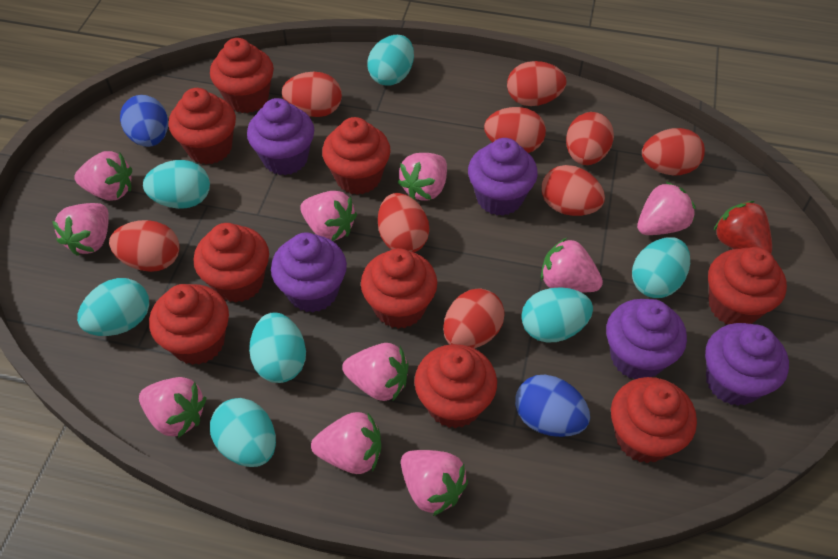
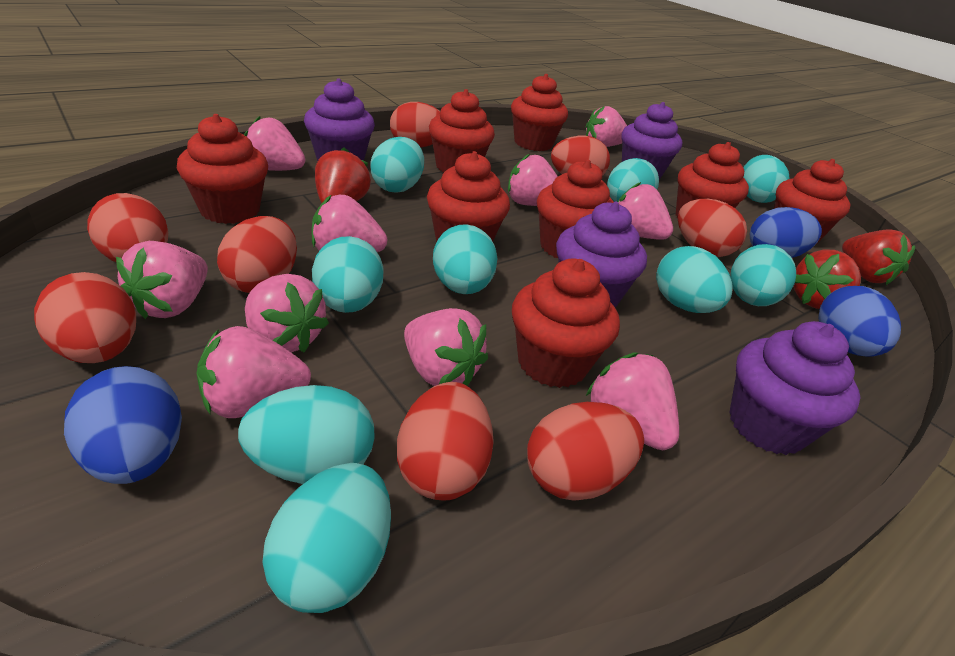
blue egg: [120,95,168,147] [515,375,590,437] = 2 -> [64,366,182,484] [750,207,822,258] [818,286,901,357] = 3
purple cupcake: [247,98,314,175] [271,232,347,312] [468,138,538,216] [606,299,687,379] [705,323,789,406] = 5 -> [304,78,375,161] [556,201,647,308] [622,102,682,180] [729,321,860,455] = 4
red cupcake: [149,284,229,365] [169,88,236,164] [194,223,269,303] [210,38,274,113] [322,117,391,195] [361,248,437,329] [414,344,497,429] [611,377,697,463] [708,247,787,324] = 9 -> [177,114,268,224] [427,151,510,242] [429,89,495,172] [511,74,568,151] [512,258,620,388] [537,160,613,258] [676,142,749,218] [774,159,851,244] = 8
red egg: [109,220,180,272] [282,72,342,117] [378,193,429,253] [443,288,505,349] [484,107,546,153] [507,61,567,106] [542,165,605,216] [566,112,614,165] [642,128,705,175] = 9 -> [34,272,136,363] [87,193,168,262] [217,216,297,293] [390,102,440,147] [397,382,494,501] [527,402,644,501] [551,136,610,176] [678,199,747,257] = 8
red strawberry: [713,201,772,253] = 1 -> [315,147,371,203] [794,249,861,309] [842,230,915,285] = 3
turquoise egg: [77,278,149,336] [143,160,210,209] [210,398,276,467] [249,312,306,383] [367,35,414,86] [521,287,593,343] [632,237,690,298] = 7 -> [238,385,375,484] [262,463,391,613] [312,236,384,313] [370,137,424,192] [433,224,498,294] [607,158,659,202] [656,246,732,313] [730,244,796,306] [744,155,789,203] = 9

